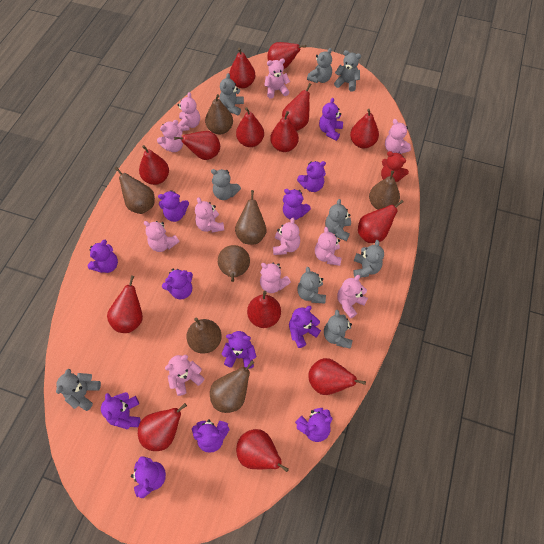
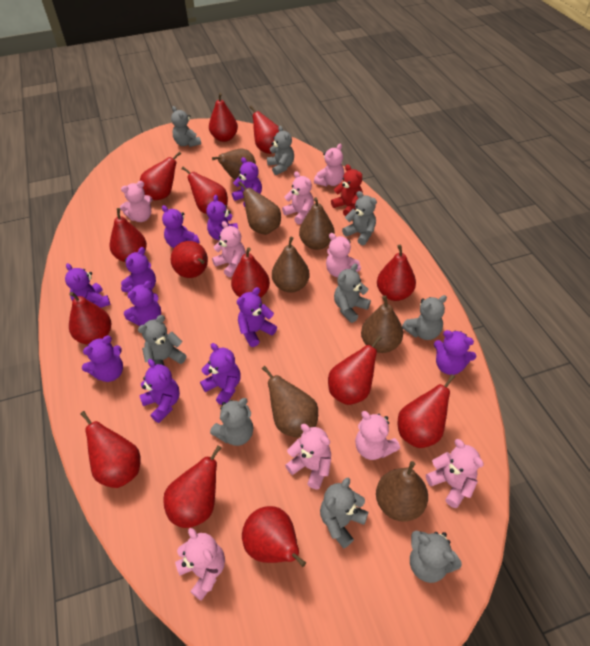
pink teddy bear: [144,221,179,252] [157,120,183,152] [165,355,204,396] [177,92,200,131] [195,197,224,232] [260,263,291,293] [264,58,290,99] [273,217,300,255] [315,227,342,266] [337,275,368,318] [385,119,411,154] = 11 -> [120,181,153,222] [175,528,225,601] [212,221,246,277] [282,171,314,224] [285,424,331,490] [314,144,344,187] [326,233,361,277] [355,411,400,460] [426,439,484,508] = 9
purple teddy bear: [88,240,118,273] [101,392,140,429] [131,456,166,498] [158,190,189,222] [162,269,193,299] [192,419,229,453] [221,331,257,369] [283,189,311,220] [289,306,321,348] [295,408,333,442] [297,161,326,192] [319,98,343,141] = 12 -> [65,263,110,308] [82,336,123,382] [121,247,156,293] [124,281,161,326] [139,359,180,423] [162,205,200,248] [200,343,240,405] [206,195,238,241] [232,157,262,207] [237,287,277,347] [434,330,476,375] = 11

